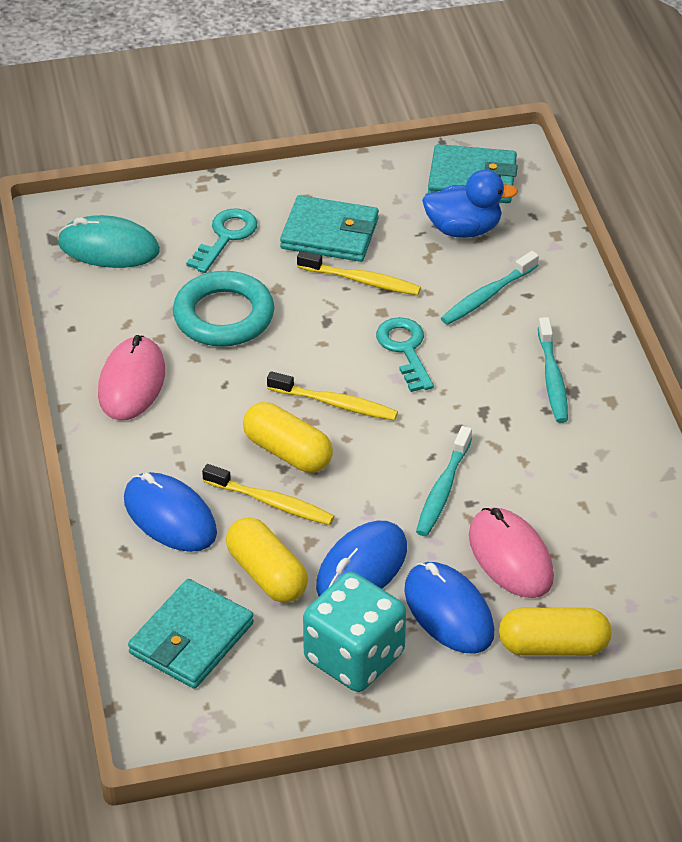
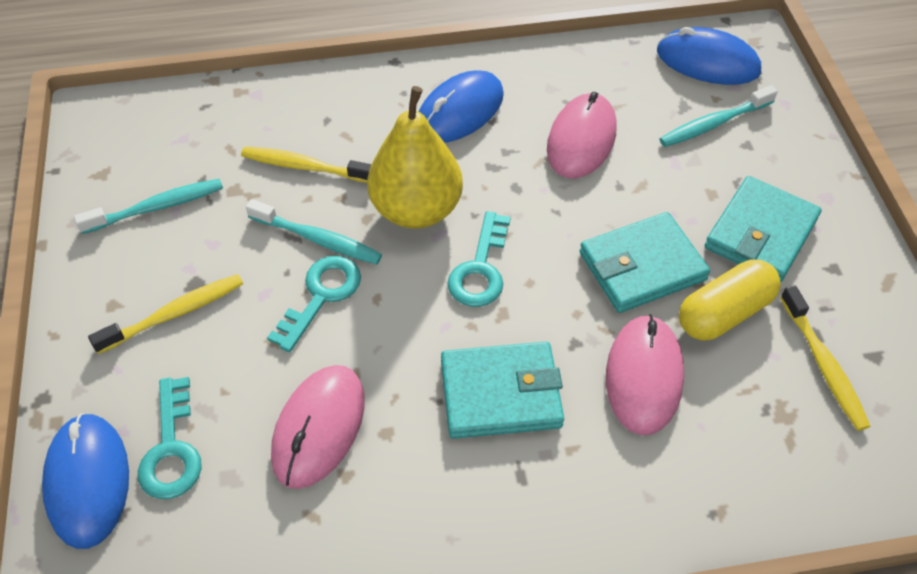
blue duck: [422,170,518,238] = 1 -> none = 0
pink mouse: [98,335,165,420] [469,507,554,598] = 2 -> [271,365,365,489] [547,92,617,179] [606,314,684,435] = 3
turquoise dice: [303,572,406,692] = 1 -> none = 0
turquoise key: [186,208,258,273] [376,317,434,392] = 2 -> [138,377,202,499] [267,256,361,352] [447,211,511,307] = 3
turquoise mouse: [58,215,160,268] = 1 -> none = 0
turquoise ring: [173,271,274,347] = 1 -> none = 0
yellow capsule: [226,517,308,603] [243,402,333,473] [499,608,611,656] = 3 -> [679,259,780,340] = 1
yellow pear: none = 0 -> [367,86,463,228] = 1

